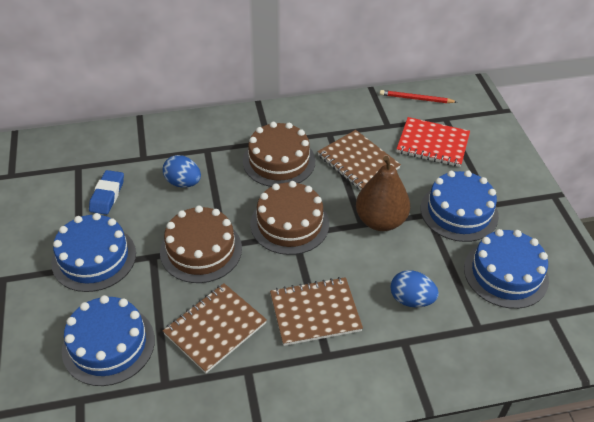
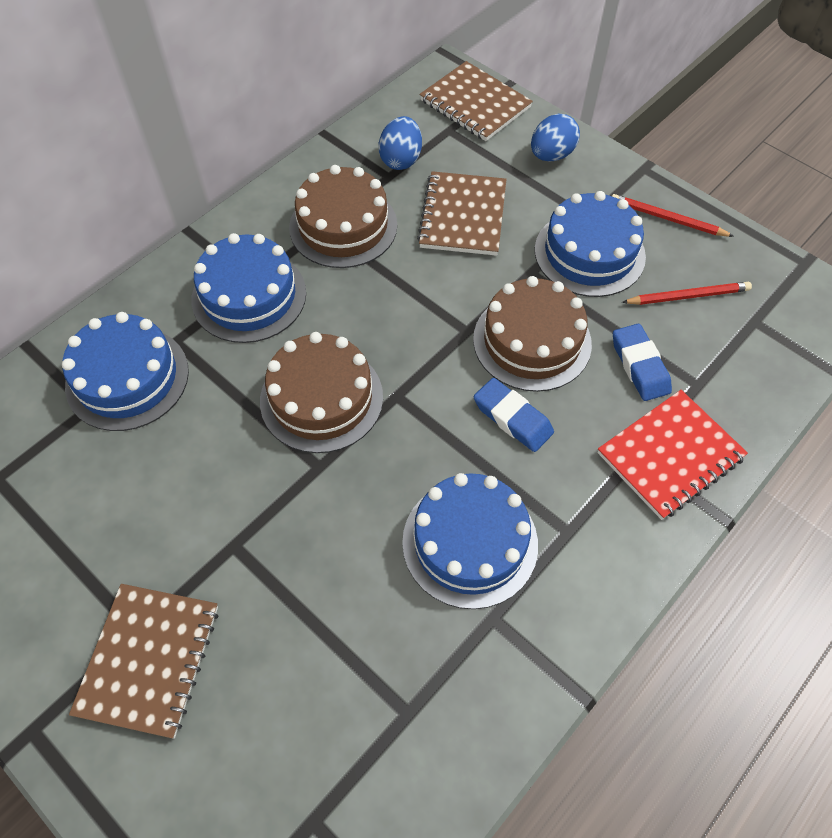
blue eraser: [89,170,124,215] = 1 -> [474,378,554,452] [613,324,672,401] = 2
brown pear: [356,156,410,231] = 1 -> none = 0
red pencil: [380,90,457,103] = 1 -> [612,194,734,237] [622,282,752,305] = 2

